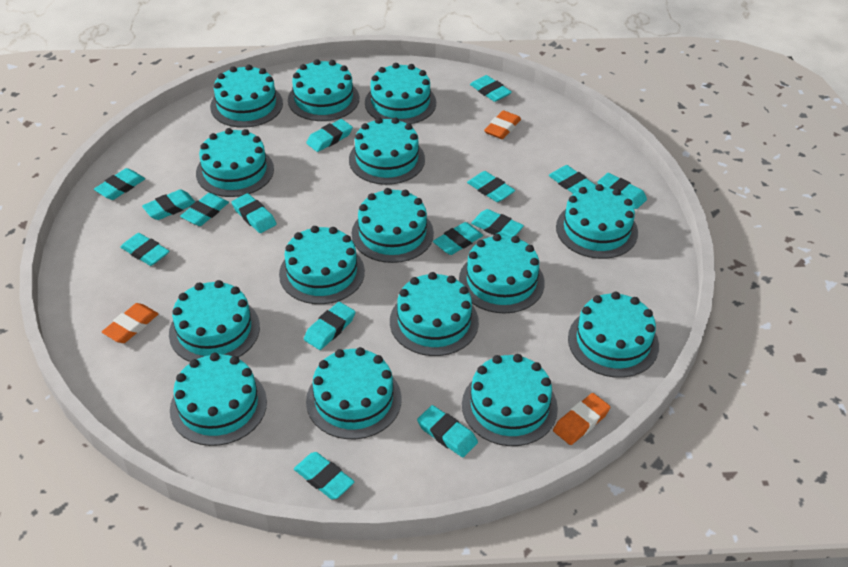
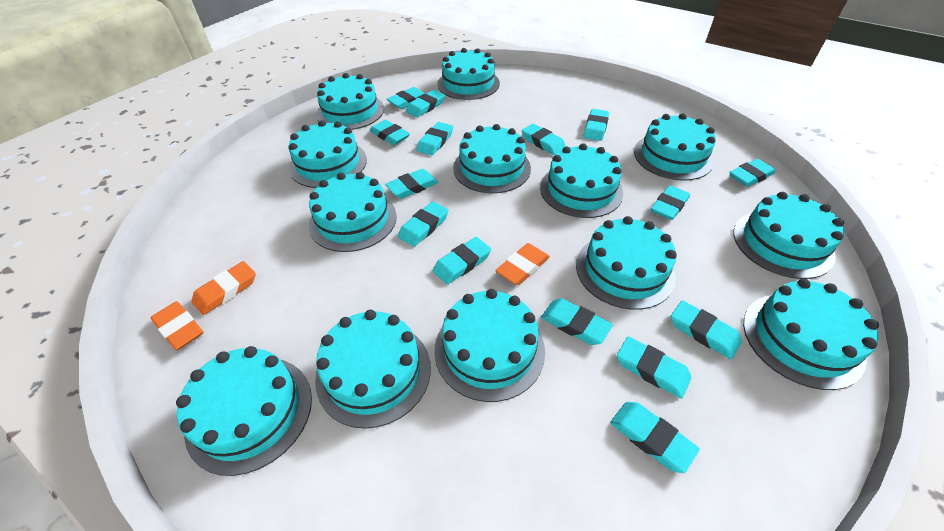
turquoise cake: [169,280,260,362] [170,353,267,446] [196,128,274,197] [210,65,283,128] [279,226,365,304] [288,59,359,121] [306,347,402,439] [349,117,425,185] [352,188,434,263] [365,63,436,124] [390,272,479,356] [459,234,545,314] [462,354,558,446] [556,184,638,259] [568,292,659,378] = 15 -> [176,346,312,476] [288,120,367,188] [309,172,396,252] [315,309,431,429] [316,73,384,130] [434,289,545,402] [438,48,500,100] [453,124,531,193] [540,143,623,218] [576,216,677,310] [634,113,716,181] [734,192,844,279] [743,279,879,390] = 13

